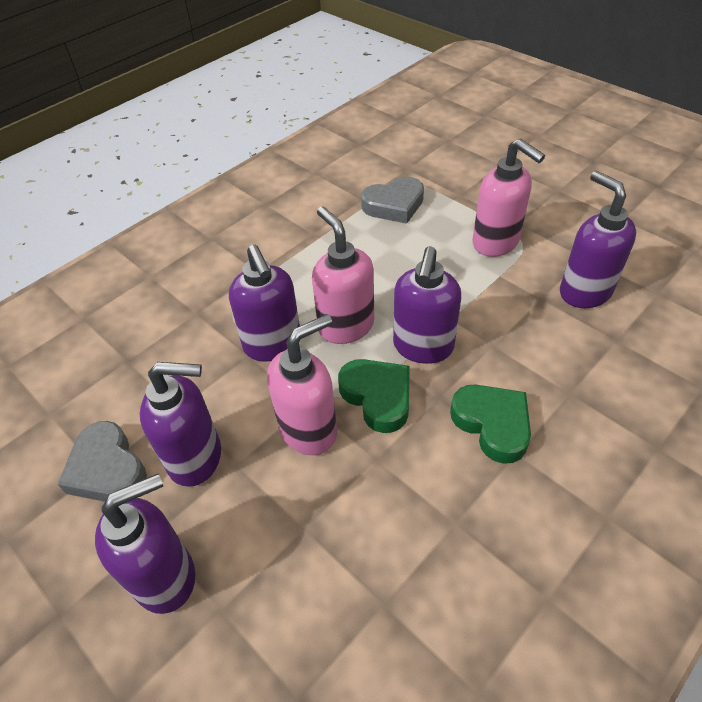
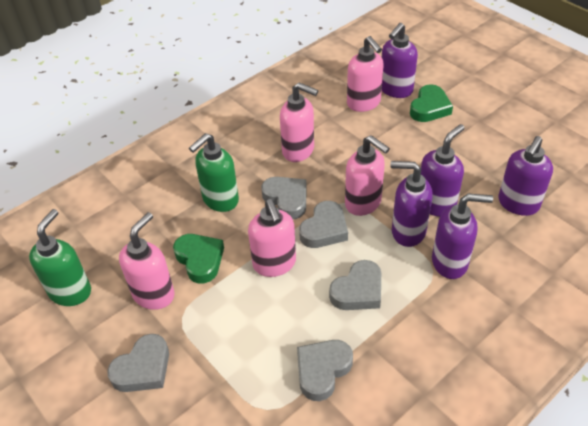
green soap dispenser: none = 0 -> [29,209,91,306] [189,133,239,212] = 2
grey heart: [58,421,147,502] [361,177,424,224] = 2 -> [107,334,169,392] [261,177,307,219] [297,340,353,401] [299,201,348,248] [329,260,381,310] = 5
pink soap dispenser: [267,314,337,455] [312,206,374,344] [472,138,545,257] = 3 -> [119,212,175,310] [248,199,296,277] [280,82,318,162] [345,135,390,216] [347,36,384,112] = 5

